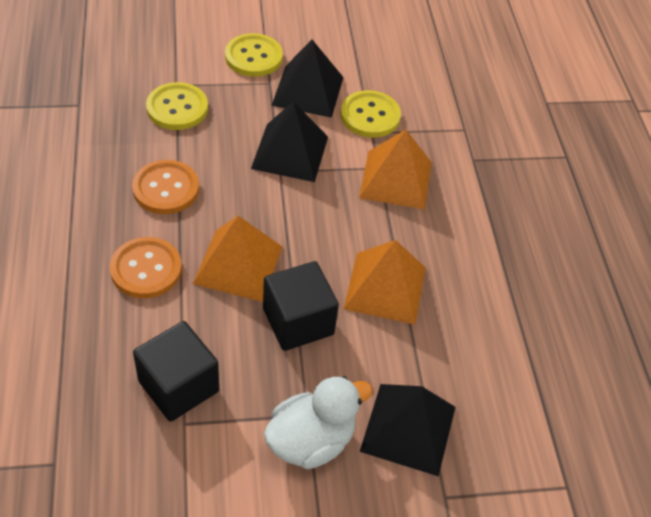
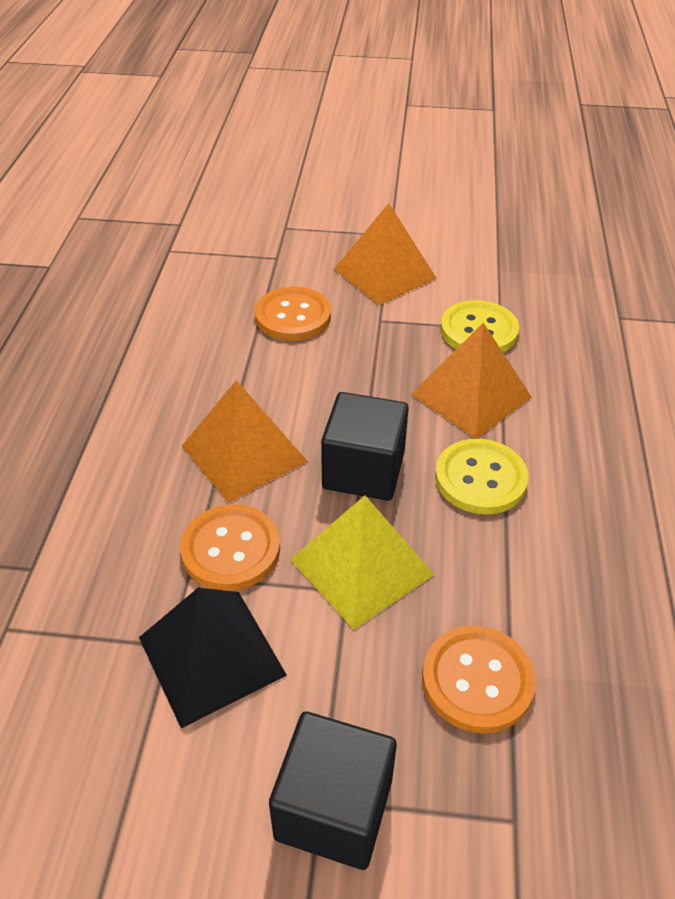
black pyramid: [251,101,328,182] [271,40,344,118] [360,384,456,476] = 3 -> [139,588,287,728] = 1
orange button: [110,237,182,298] [132,160,199,214] = 2 -> [180,504,280,591] [255,287,331,341] [422,625,536,734] = 3
white duck: [264,376,373,469] = 1 -> none = 0
yellow button: [146,82,208,130] [225,33,283,77] [340,90,401,138] = 3 -> [435,439,529,514] [441,300,519,352] = 2
yellow pyramid: none = 0 -> [290,496,435,630] = 1

